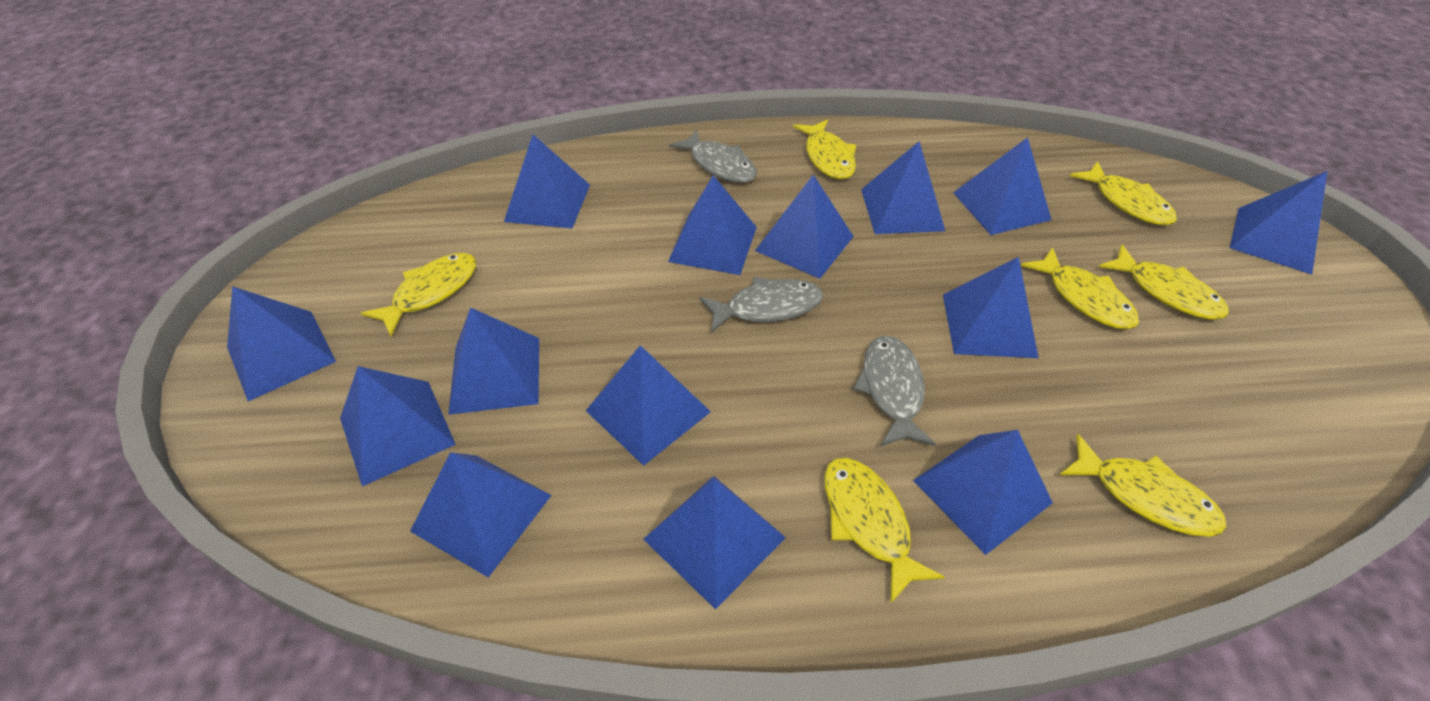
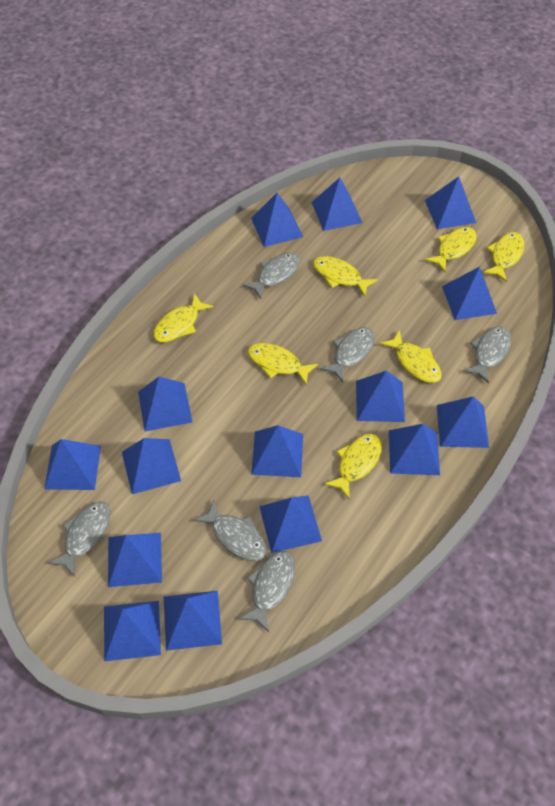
blue pyramid: [227,286,336,401] [340,366,456,486] [410,452,552,577] [448,307,539,415] [504,135,590,228] [586,345,711,466] [643,476,786,610] [668,175,757,275] [755,174,854,279] [861,141,945,234] [913,430,1053,555] [943,257,1039,358] [953,137,1052,235] [1230,171,1328,274] = 14 -> [44,439,101,490] [104,601,161,661] [108,533,162,587] [122,438,181,494] [138,377,192,431] [164,591,222,651] [251,193,303,247] [251,425,303,477] [259,495,322,553] [311,178,363,231] [356,371,405,422] [389,424,440,475] [425,176,476,229] [437,396,489,448] [442,266,497,320] = 15
grey fish: [669,129,757,183] [700,277,823,333] [853,336,936,447] = 3 -> [48,501,110,577] [194,500,267,561] [239,551,295,632] [242,253,300,299] [320,327,375,383] [463,326,511,384] = 6

